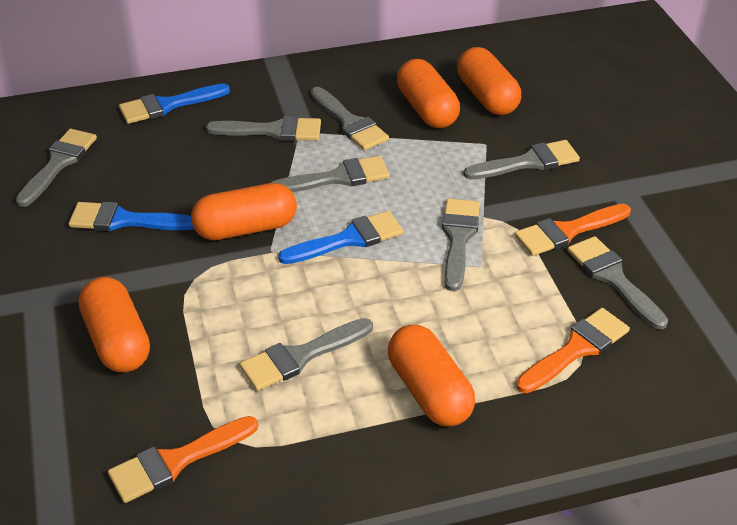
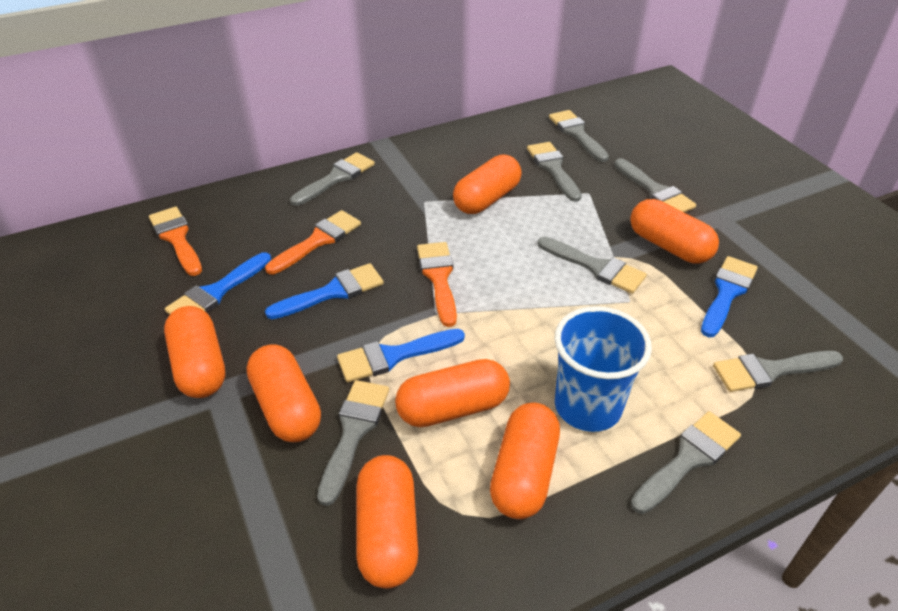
blue brush: [69,201,194,231] [119,83,230,124] [278,211,404,264] = 3 -> [165,252,271,315] [265,263,384,319] [337,329,465,382] [701,256,758,337] = 4
blue cup: none = 0 -> [554,306,652,432] = 1
orange capsule: [79,277,150,372] [191,183,297,240] [388,325,475,426] [397,59,460,128] [457,47,521,115] = 5 -> [164,306,225,398] [246,344,321,442] [357,455,418,588] [395,359,510,427] [453,155,522,214] [490,402,560,519] [630,199,719,264] = 7

